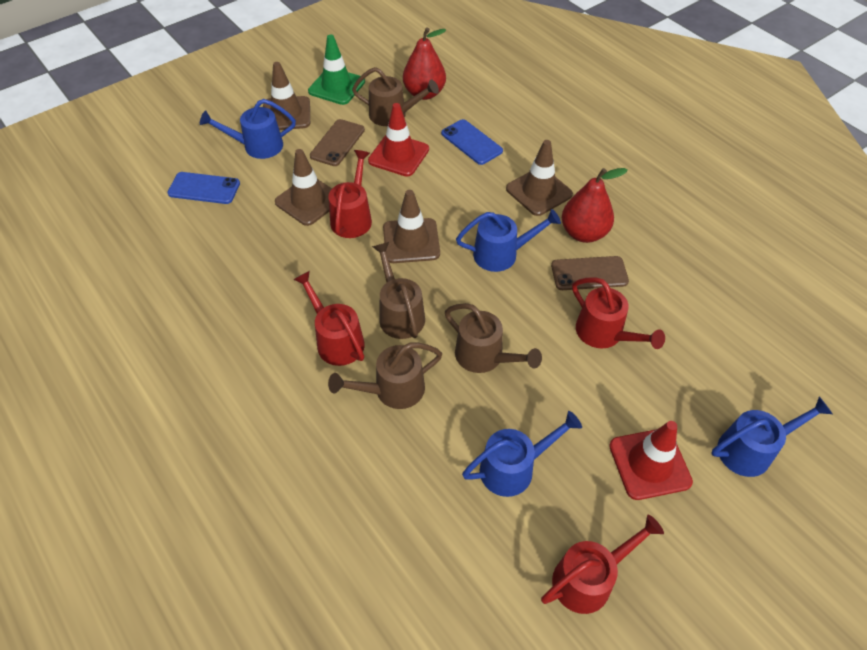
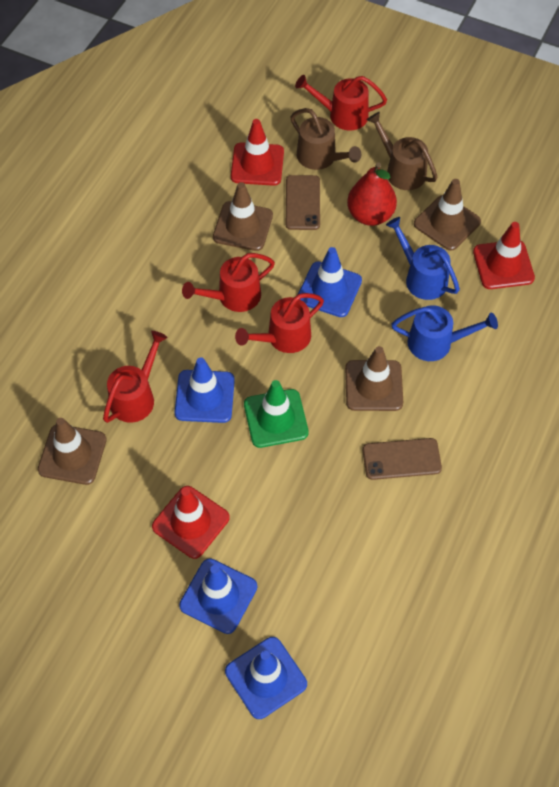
blue phone: [167,172,240,204] [441,119,503,165] = 2 -> none = 0
blue traffic cone: none = 0 -> [175,357,235,423] [179,558,257,634] [225,637,307,719] [298,247,362,317] = 4
blue watering can: [200,99,296,159] [456,209,561,272] [462,411,582,497] [711,397,833,477] = 4 -> [386,217,460,300] [391,305,498,361] = 2
brown watering can: [328,343,442,409] [352,67,439,126] [372,242,425,339] [445,303,542,373] = 4 -> [290,108,361,170] [367,112,437,190] = 2
red pear: [403,27,446,100] [562,168,628,243] = 2 -> [347,163,397,226] = 1
red traffic cone: [368,103,429,177] [609,421,693,500] = 2 -> [152,486,230,559] [231,119,284,186] [473,222,535,289] = 3

